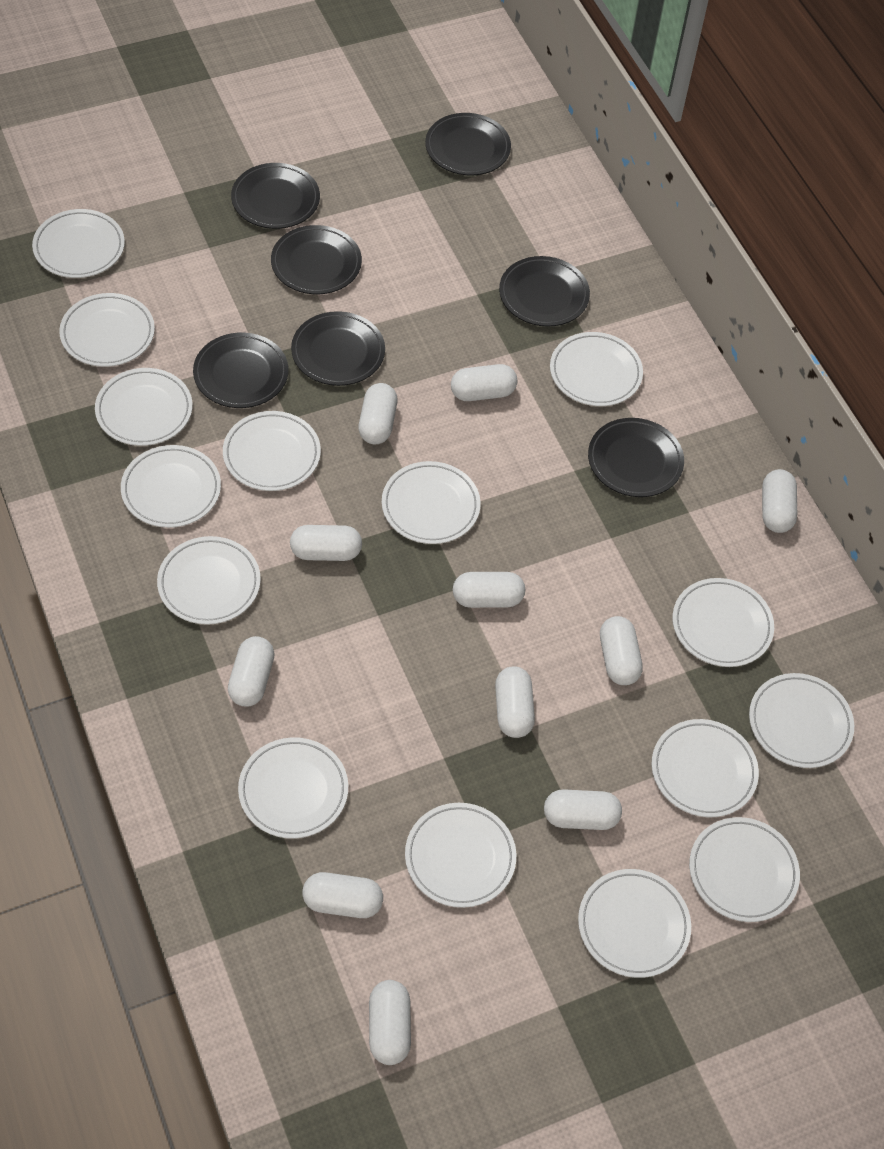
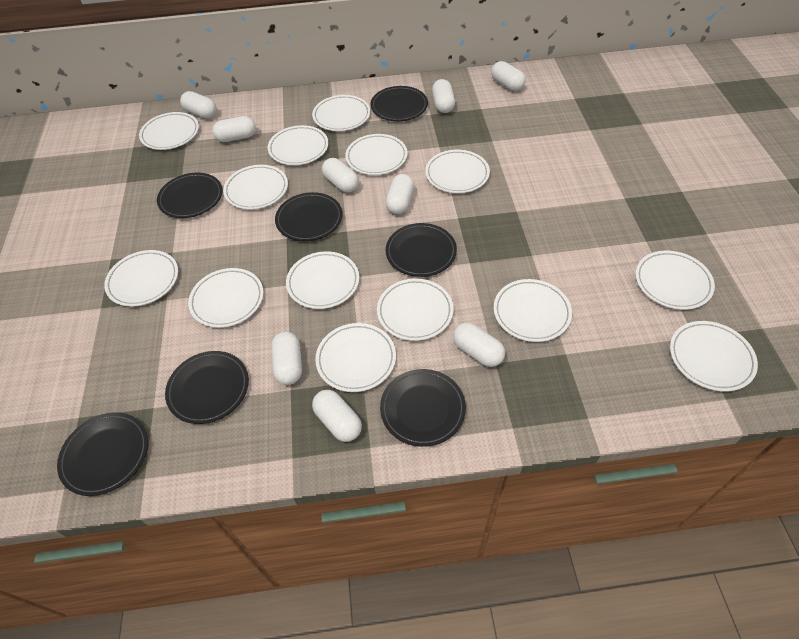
white capsule: [228,636,275,707] [290,525,362,561] [303,872,383,918] [358,383,397,444] [369,980,411,1065] [451,364,517,401] [453,572,525,608] [495,666,535,738] [544,789,622,830] [600,616,643,685] [762,469,797,533] = 11 -> [180,91,216,119] [212,116,256,142] [271,332,302,385] [312,390,362,442] [322,158,359,192] [386,174,414,214] [432,79,455,113] [453,323,505,367] [491,61,526,91] = 9
white plate: [32,209,125,278] [59,293,155,367] [95,368,193,446] [121,445,221,528] [157,536,261,625] [223,411,321,491] [238,737,348,839] [382,461,481,544] [405,803,516,908] [550,332,643,406] [578,869,691,978] [652,719,759,817] [672,578,774,667] [689,817,800,922] [749,673,854,768] = 15 -> [104,250,178,307] [139,112,199,150] [188,268,263,328] [223,165,288,210] [268,125,329,165] [286,251,359,309] [312,95,370,131] [315,323,396,392] [345,134,408,175] [377,279,453,341] [425,150,490,193] [494,279,572,342] [635,251,715,310] [670,321,758,392] = 14

